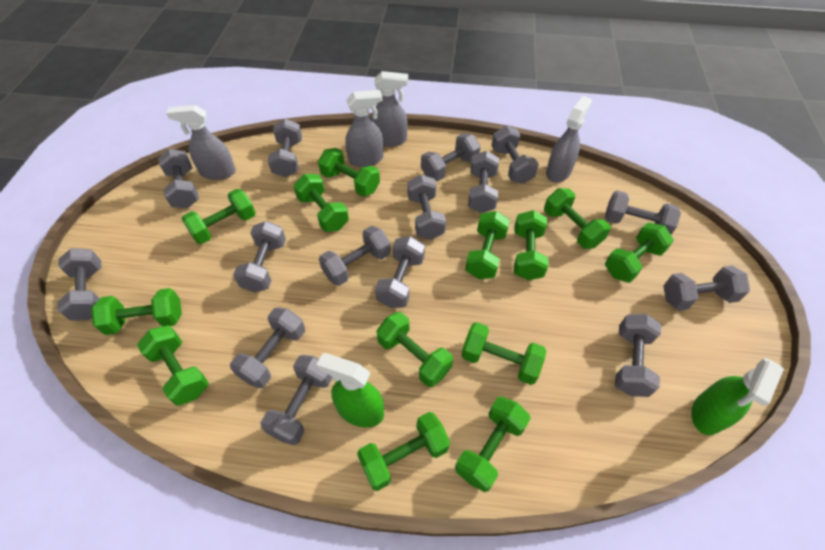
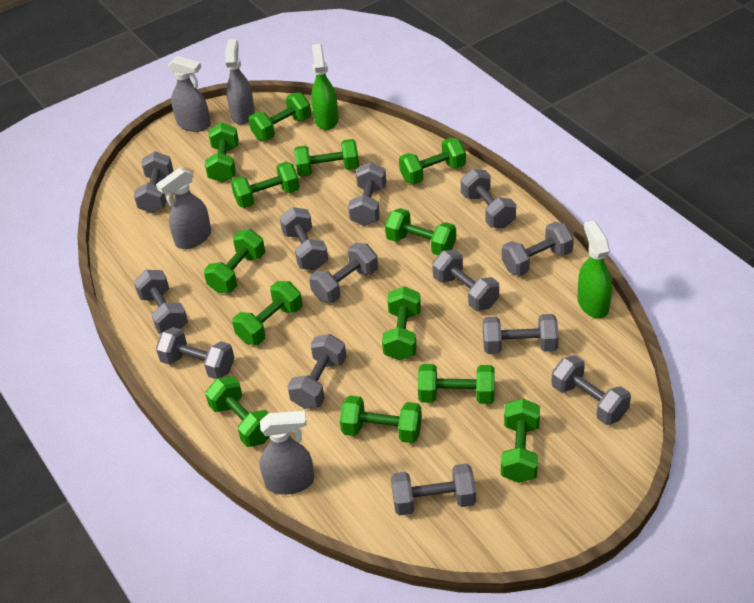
grey dumbbell: [57,248,101,321] [158,149,199,208] [230,307,305,388] [233,221,286,293] [260,355,332,445] [268,119,302,177] [319,226,391,286] [375,236,425,308] [407,175,446,240] [421,133,481,181] [468,151,499,213] [491,126,539,184] [605,191,681,235] [615,314,661,397] [663,266,750,311] = 15 -> [134,151,173,213] [134,270,188,334] [156,327,234,379] [280,207,328,270] [287,334,346,409] [309,243,378,303] [348,162,386,226] [391,464,476,516] [432,250,499,311] [461,169,516,228] [483,314,559,354] [502,222,574,276] [551,355,631,425] = 13

